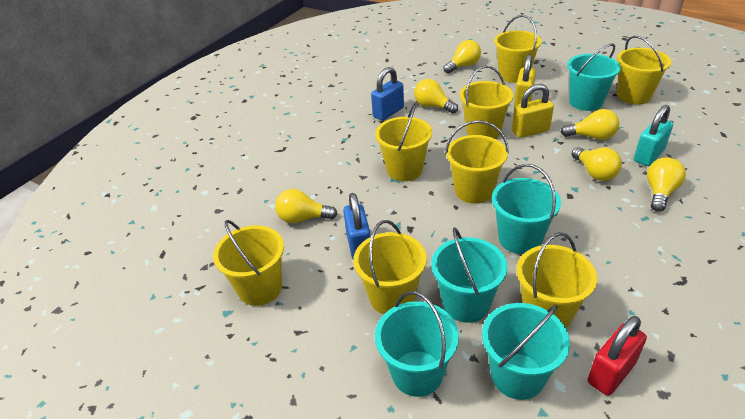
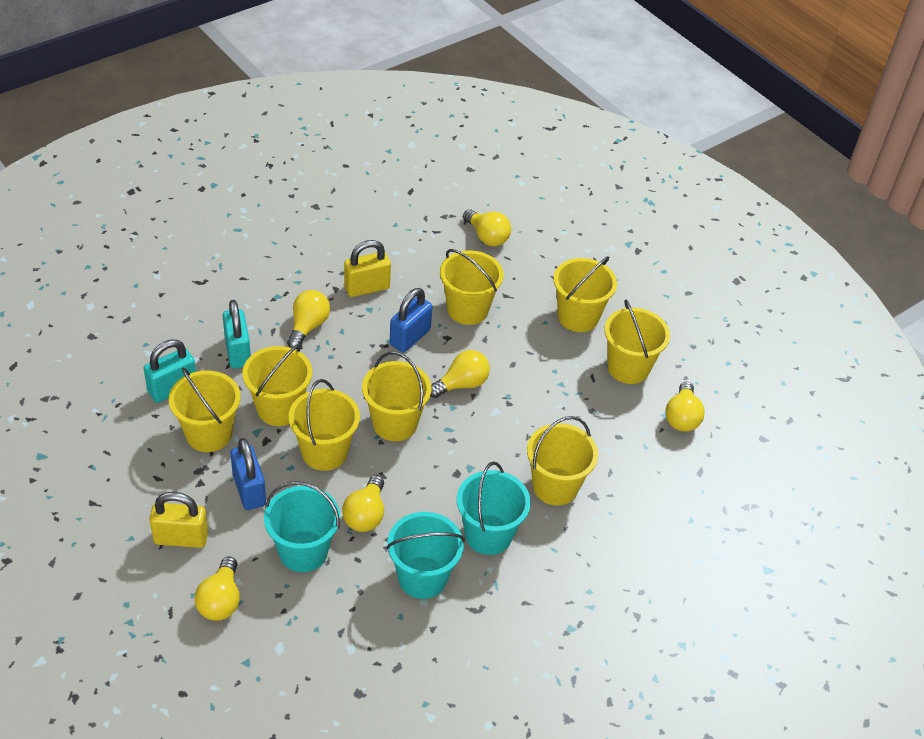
red padlock: [588,316,647,396] = 1 -> none = 0
turquoise bucket: [375,291,459,397] [431,227,507,323] [482,303,570,400] [492,164,561,254] [567,43,621,111] = 5 -> [264,481,340,572] [386,512,465,599] [457,462,531,555] = 3
turquoise padlock: [634,105,673,166] = 1 -> [143,340,196,403] [223,300,251,368] = 2

